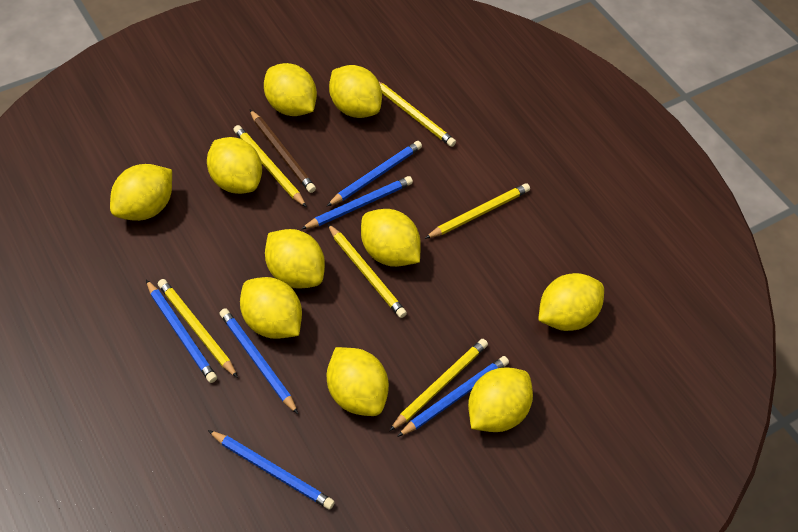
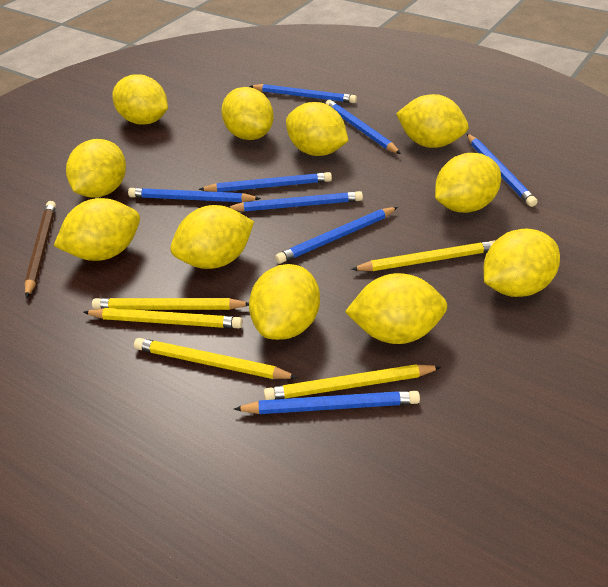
blue pencil: [146,280,217,383] [208,430,335,510] [219,308,298,414] [301,176,413,229] [327,141,422,206] [397,356,509,437] = 6 -> [128,188,261,202] [199,172,332,192] [229,191,363,212] [234,391,420,414] [250,84,357,103] [275,207,398,264] [325,100,401,154] [467,134,537,207] = 8
yellow lemon: [110,164,172,221] [207,137,262,194] [240,277,302,339] [264,63,317,116] [265,229,325,289] [327,347,389,416] [329,65,382,118] [361,209,421,267] [468,367,533,432] [538,273,604,331] = 10 -> [54,198,140,261] [66,139,126,198] [112,74,168,125] [170,205,254,269] [221,87,274,140] [249,264,320,340] [286,102,348,156] [345,273,447,344] [396,94,468,148] [435,153,501,213] [484,229,560,297] = 11
yellow pencil: [158,279,238,378] [233,125,307,207] [328,224,407,318] [379,82,456,147] [389,339,488,431] [425,183,530,239] = 6 -> [83,308,243,328] [92,298,249,310] [134,338,298,379] [264,364,441,400] [351,240,495,271] = 5

